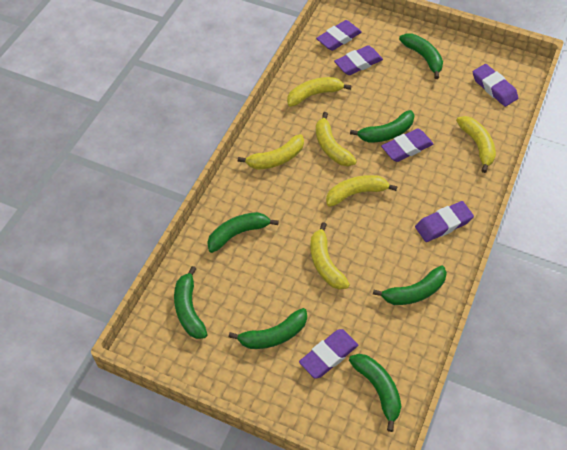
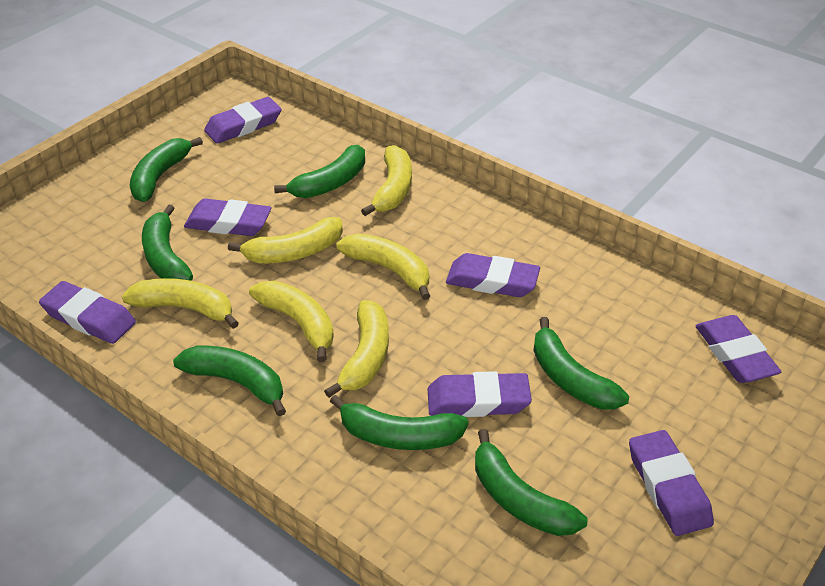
purple eraser: [299,329,358,379] [316,20,362,51] [334,45,383,75] [381,129,433,162] [415,201,474,242] [473,64,518,107] = 6 -> [39,281,136,344] [184,198,272,236] [204,97,281,144] [428,371,532,417] [446,253,540,297] [629,430,714,536] [696,315,782,383] = 7

